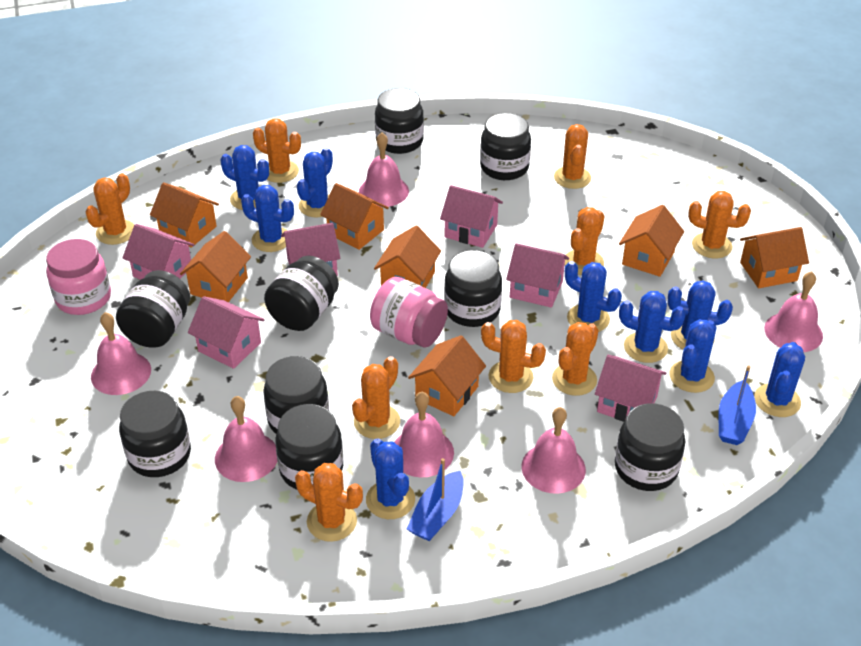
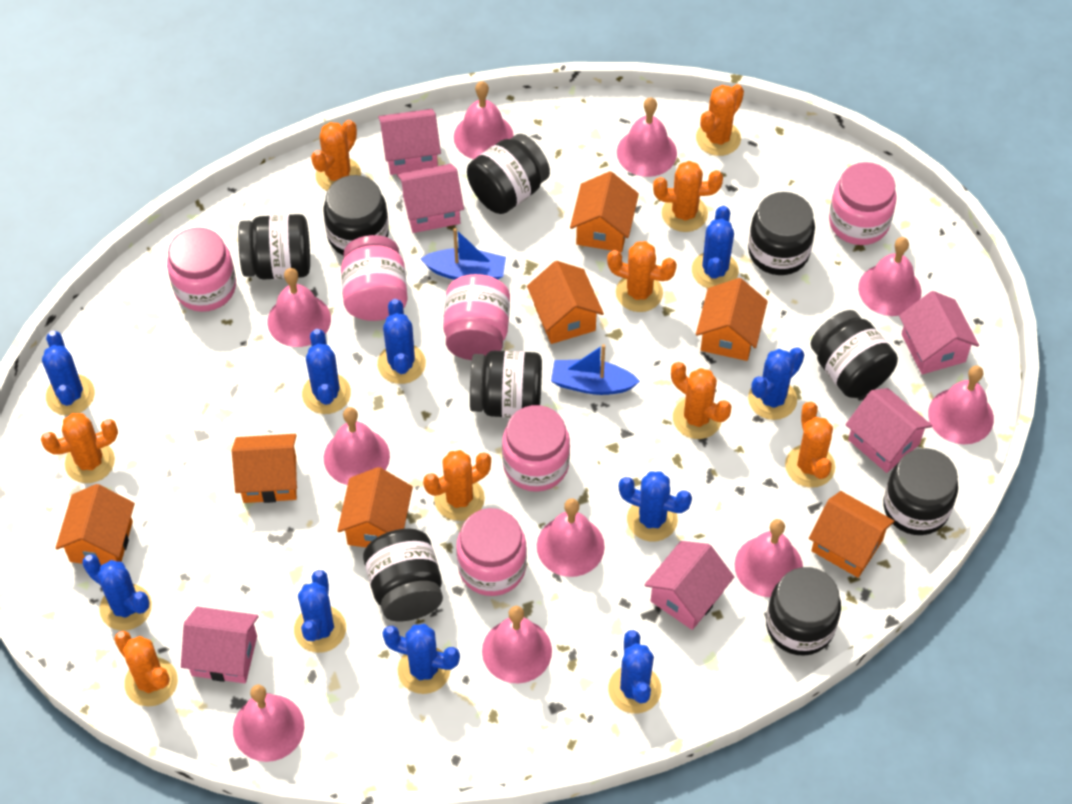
blue cactus: [221,145,269,210] [241,185,294,252] [297,147,333,217] [366,438,415,519] [565,261,622,332] [619,291,686,363] [668,280,733,350] [669,319,717,393] [754,342,805,417] = 9 -> [42,331,95,416] [82,554,152,631] [294,570,346,653] [302,329,351,414] [377,299,426,384] [382,624,460,694] [608,630,661,713] [619,471,692,542] [692,206,739,288] [748,347,804,420] = 10
pink bell: [91,312,151,395] [215,396,277,482] [359,133,409,207] [394,392,454,477] [522,407,586,494] [764,271,823,352] = 6 -> [233,685,304,762] [267,268,331,347] [324,407,390,485] [454,81,514,159] [482,606,552,683] [537,498,605,577] [617,97,677,177] [735,519,803,597] [858,237,922,316] [928,365,994,444] = 10
pink jar: [46,239,111,315] [370,277,448,348] = 2 -> [167,228,236,312] [341,235,408,321] [443,274,510,360] [456,508,527,596] [502,405,570,492] [829,162,897,245] = 6

